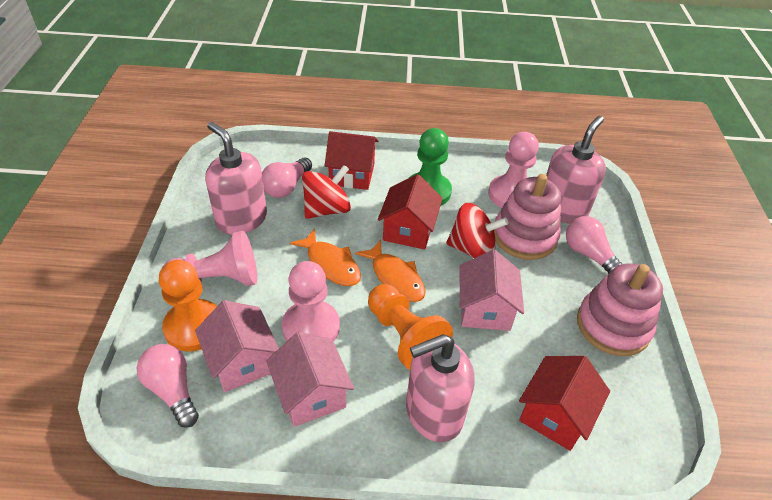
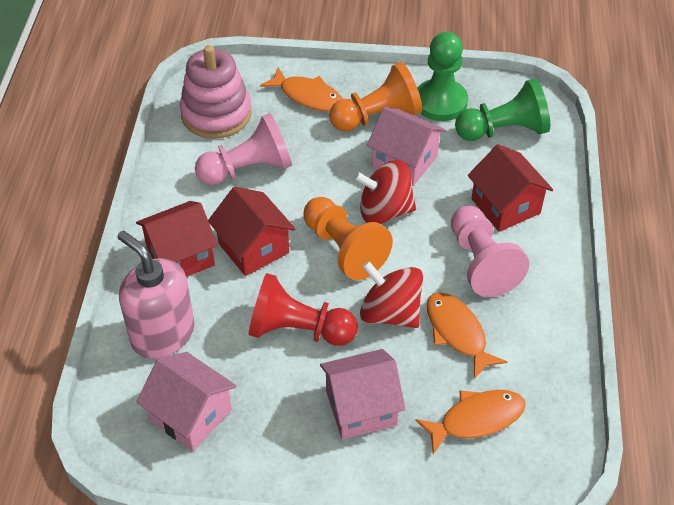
green pawn: [409,128,452,206] = 1 -> [417,32,468,121] [455,78,550,141] = 2
orange fish: [290,228,361,286] [355,240,426,302] = 2 -> [260,67,343,112] [415,390,526,454] [427,292,507,379] = 3
pink light bulb: [137,344,199,428] [262,157,312,198] [566,216,622,274] = 3 -> none = 0
pink pawn: [162,231,257,286] [282,261,340,342] [488,132,539,208] = 3 -> [195,113,292,185] [451,206,529,297] = 2
pink soap dispenser: [205,122,267,235] [406,334,475,442] [546,116,606,224] = 3 -> [118,231,194,359] = 1
pink stacking toy: [494,174,561,260] [577,263,663,356] = 2 -> [180,45,252,139] = 1
red pawn: none = 0 -> [249,273,358,346] = 1

